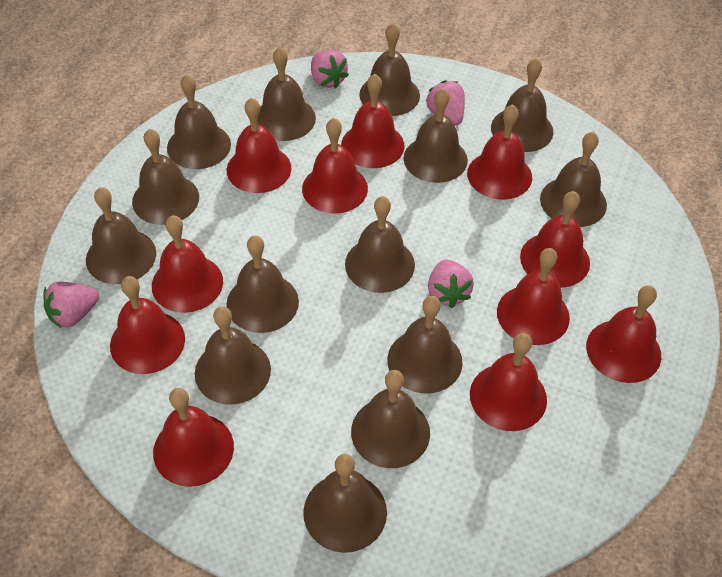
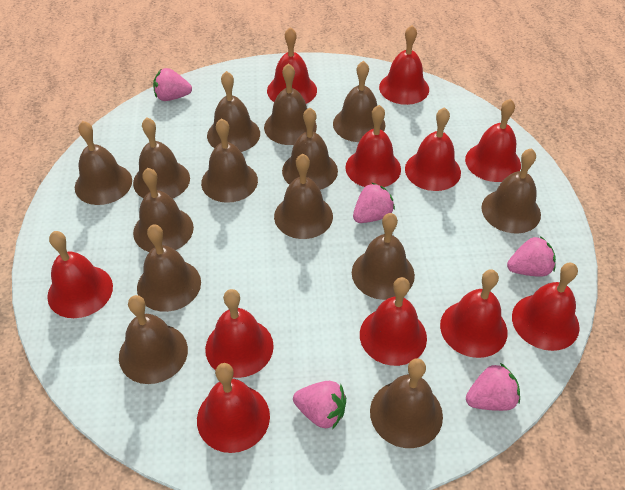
pink strawberry: [44,282,99,329] [311,50,349,88] [426,80,465,125] [428,259,474,308] = 4 -> [153,68,192,101] [293,381,346,429] [353,183,395,223] [466,363,520,411] [507,236,556,277] = 5

